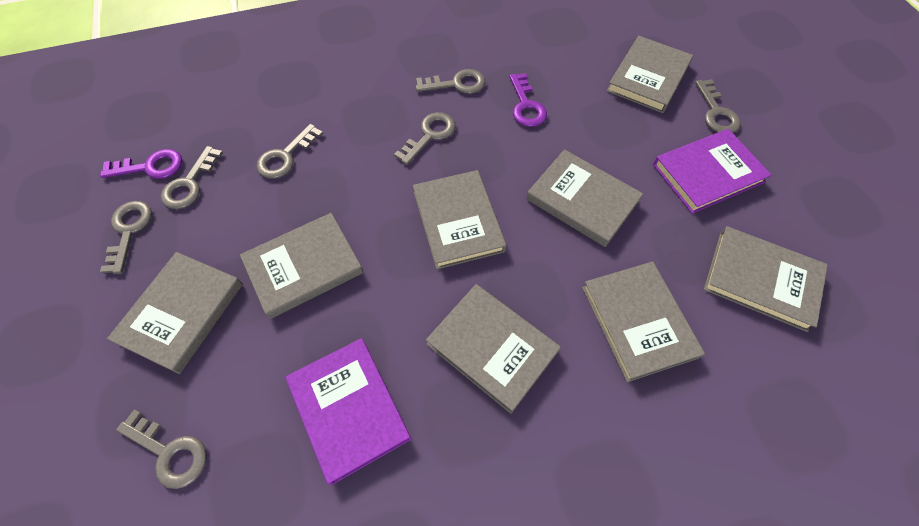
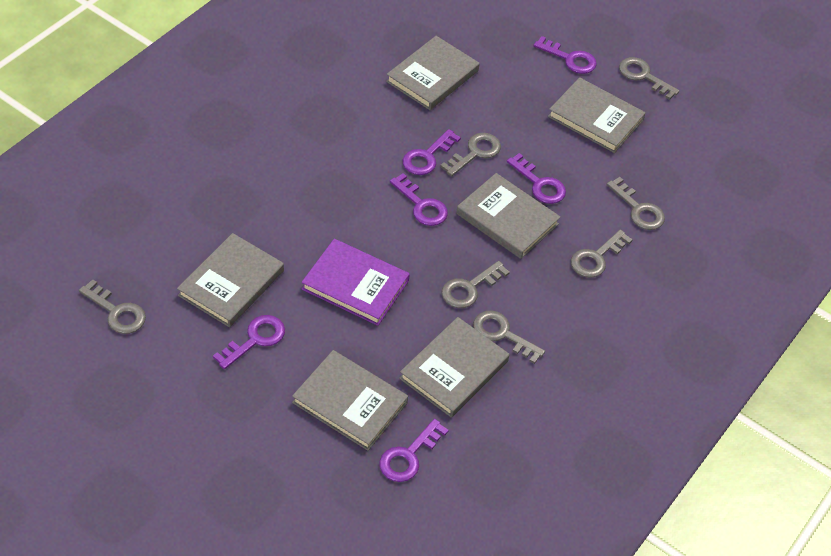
grey book: [107,252,243,374] [240,213,364,319] [413,170,507,269] [426,284,561,414] [526,149,643,247] [582,262,705,382] [607,36,693,113] [704,226,828,332] = 8 -> [177,233,284,327] [292,350,408,451] [386,36,479,110] [399,317,509,418] [456,173,561,259] [548,77,646,153] = 6
purple book: [286,338,411,485] [653,129,772,214] = 2 -> [302,239,410,326] = 1
purple key: [100,149,182,179] [510,73,547,127] = 2 -> [213,315,285,369] [379,419,449,482] [390,173,448,226] [403,129,461,175] [507,153,566,204] [534,36,597,74] = 6

